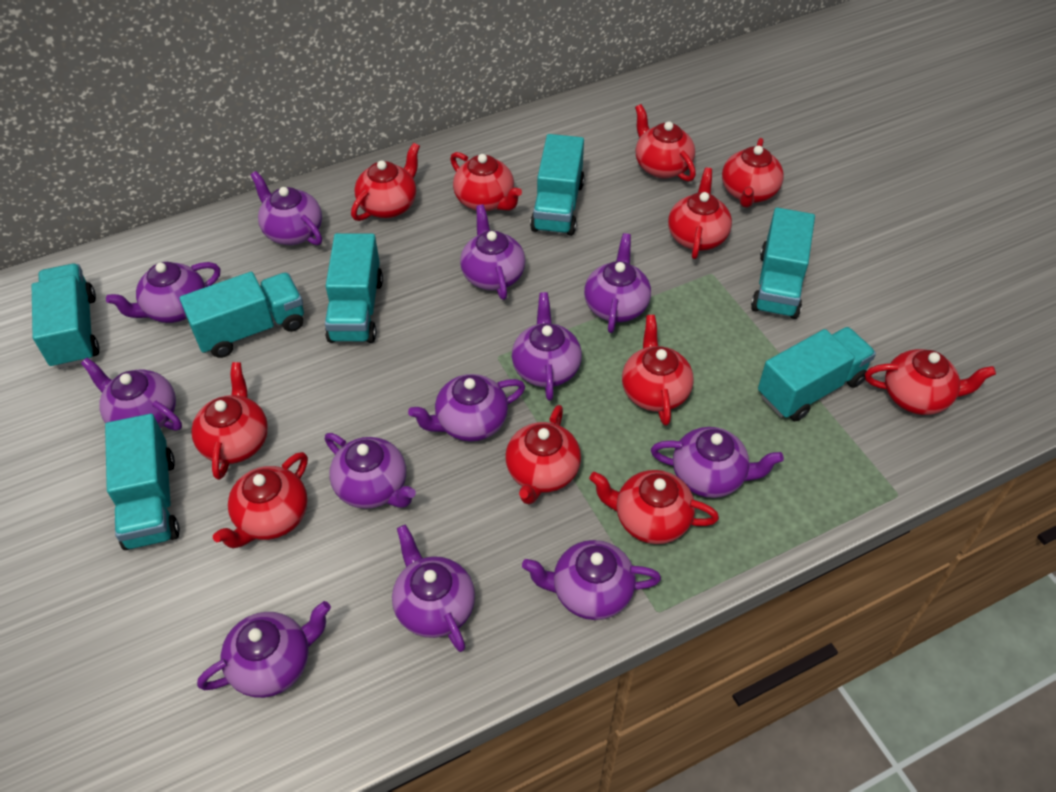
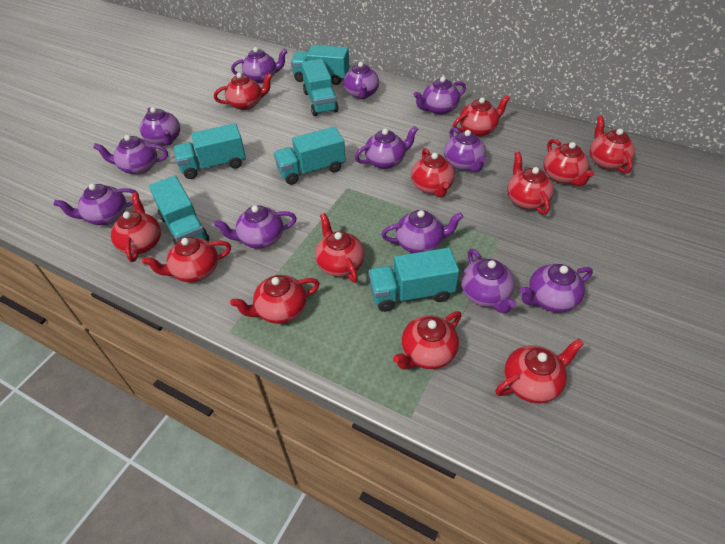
red teapot: [191,362,268,480] [213,452,308,548] [351,143,420,221] [450,152,522,211] [506,405,581,504] [589,470,719,544] [622,315,694,426] [635,104,696,182] [668,168,732,259] [722,138,784,208] [865,349,996,415] = 11 -> [111,193,161,262] [142,237,231,282] [214,73,273,110] [230,275,320,324] [315,213,365,283] [393,311,462,369] [411,148,455,197] [453,95,510,137] [495,339,584,404] [507,152,554,215] [543,139,594,186] [589,116,635,174] = 12
turquoise truck: [32,264,99,369] [105,414,180,550] [180,272,304,358] [325,233,383,343] [530,134,585,236] [751,208,815,319] [758,327,876,421] = 7 -> [149,176,209,245] [173,123,246,179] [273,127,346,185] [291,45,350,85] [301,59,339,116] [369,248,459,312] = 6

